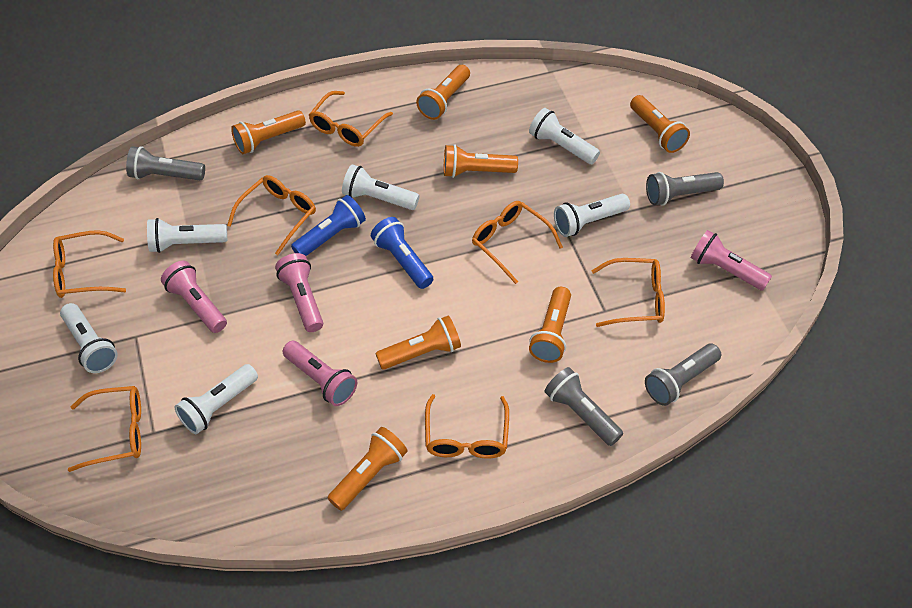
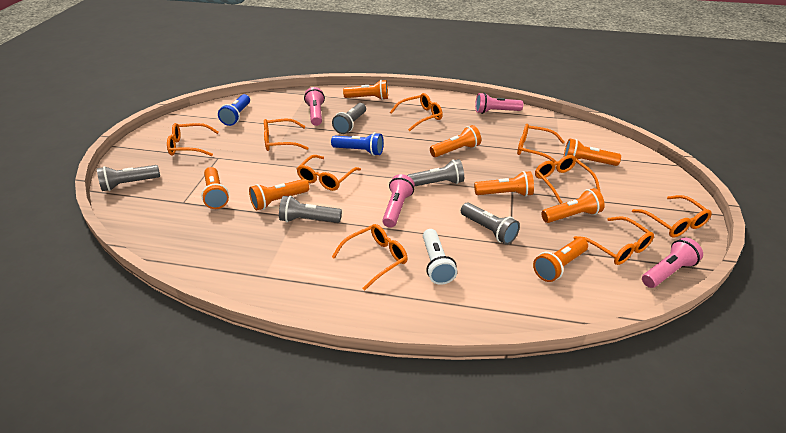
grey flashlight: [126,146,205,180] [544,367,623,446] [645,344,721,406] [646,172,724,206] = 4 -> [97,165,160,191] [279,195,342,223] [332,103,366,134] [407,159,464,187] [461,203,520,245] = 5
orange flashlight: [231,110,306,154] [328,427,408,511] [375,315,461,370] [416,65,470,120] [444,144,518,178] [529,287,571,363] [630,95,690,153] = 7 -> [201,167,229,209] [249,179,309,210] [343,80,388,100] [430,125,481,157] [474,171,534,197] [533,238,588,282] [541,188,605,223] [564,139,621,166] = 8
orange glasses: [53,230,126,298] [68,386,141,472] [227,175,316,255] [309,91,393,147] [425,394,509,459] [472,201,563,284] [591,258,665,327] = 7 -> [167,123,219,156] [264,119,308,151] [297,155,361,191] [332,224,408,291] [390,93,443,131] [517,124,565,163] [535,155,601,204] [573,216,654,265] [632,195,712,237] = 9
white flashlight: [60,303,118,373] [147,218,227,253] [174,364,258,434] [342,164,419,210] [529,108,600,164] [554,194,630,237] = 6 -> [423,229,457,285] = 1

